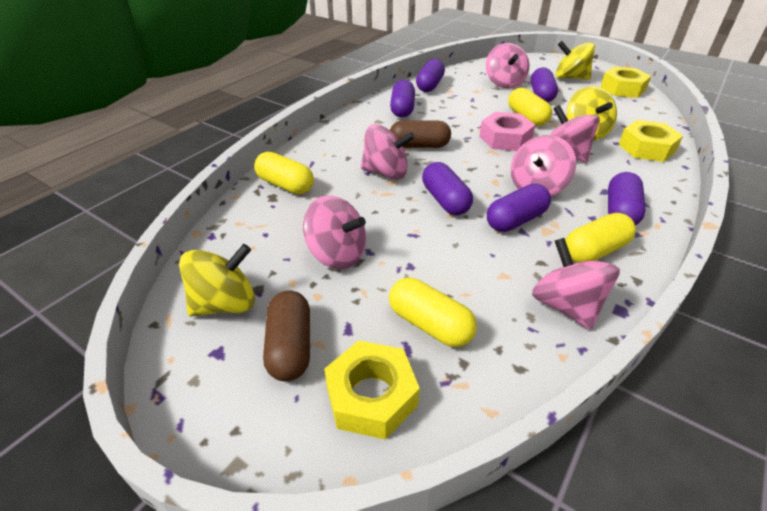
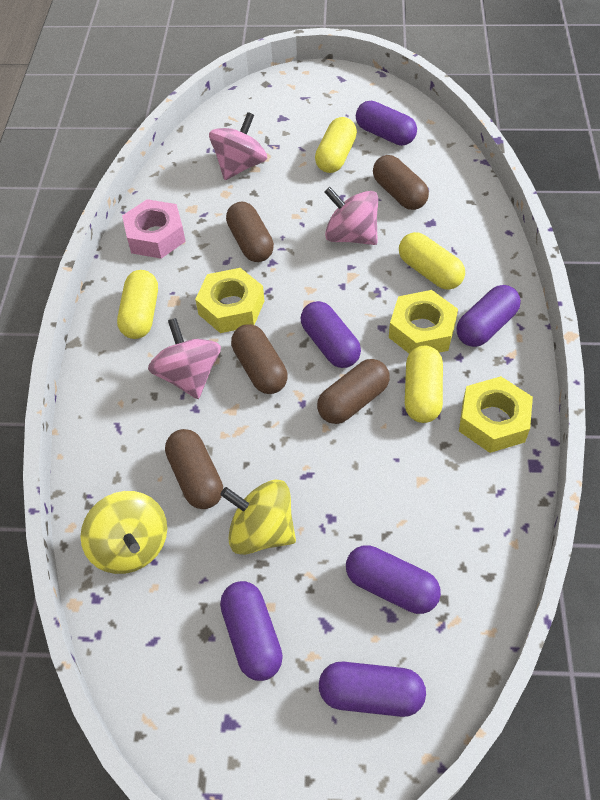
brown capsule: [263,291,310,381] [390,120,451,148] = 2 -> [165,429,223,509] [226,202,274,262] [231,324,288,394] [317,359,390,424] [373,155,429,210] = 5
pink spinning top: [303,196,366,269] [361,124,415,180] [486,43,529,88] [511,135,576,196] [532,238,620,330] [550,105,600,162] = 6 -> [148,318,221,399] [209,112,267,180] [325,187,378,245] = 3
yellow spinning top: [179,244,255,316] [556,41,595,80] [567,86,617,140] = 3 -> [80,491,167,574] [220,480,296,555] = 2

